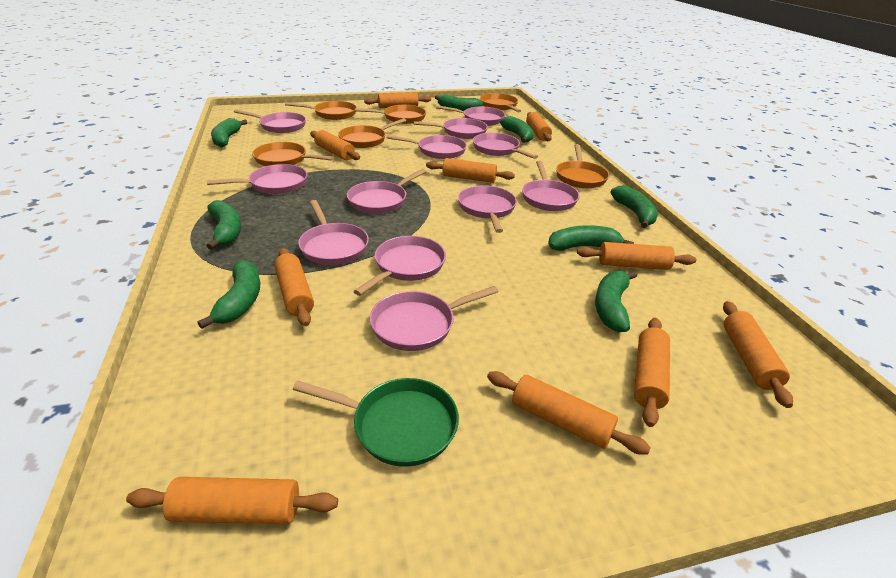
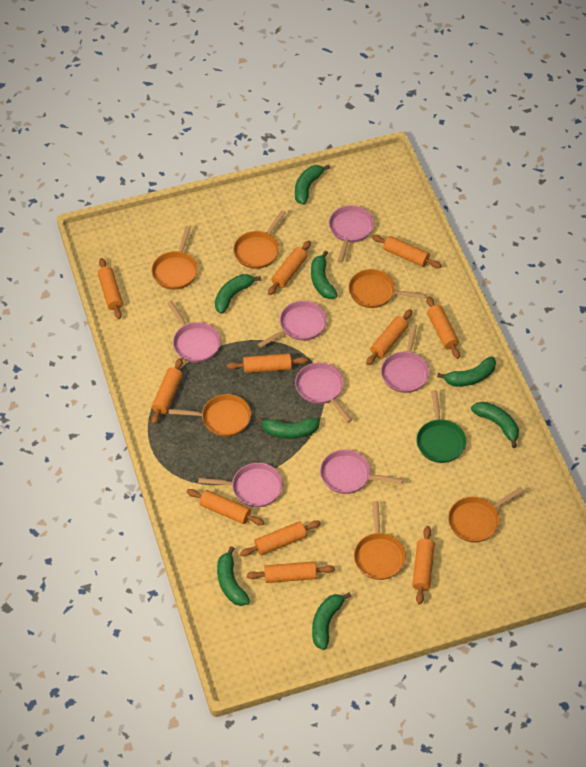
orange rolling pin: [126,477,338,524] [274,248,314,326] [310,130,360,160] [364,92,431,108] [426,158,515,183] [487,371,651,455] [526,112,552,141] [577,242,696,270] [634,318,670,427] [723,301,793,408] = 10 -> [98,258,123,319] [151,358,183,424] [187,489,264,525] [227,353,308,373] [240,520,321,556] [247,561,335,583] [268,240,311,295] [366,309,412,365] [372,235,442,268] [412,526,435,604] [426,296,460,359] = 11
pink pan: [207,164,308,194] [234,109,306,133] [298,200,369,265] [347,169,426,214] [353,236,446,296] [370,286,499,351] [386,135,467,159] [414,118,488,139] [436,105,505,126] [458,185,517,233] [473,133,538,159] [522,161,580,211] = 12 -> [167,301,221,363] [198,463,283,507] [258,301,327,348] [295,362,352,422] [320,450,404,494] [329,205,374,263] [381,324,430,393] = 7

